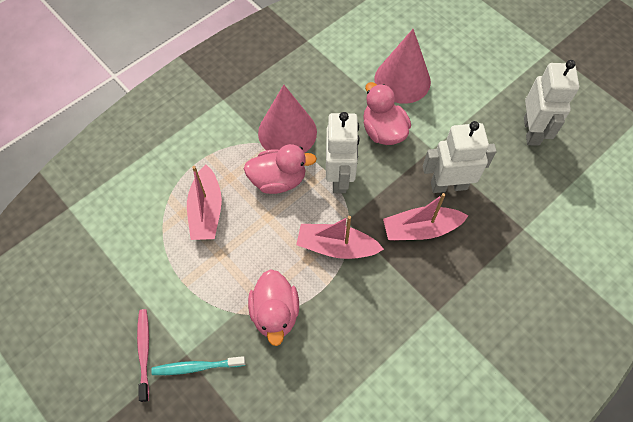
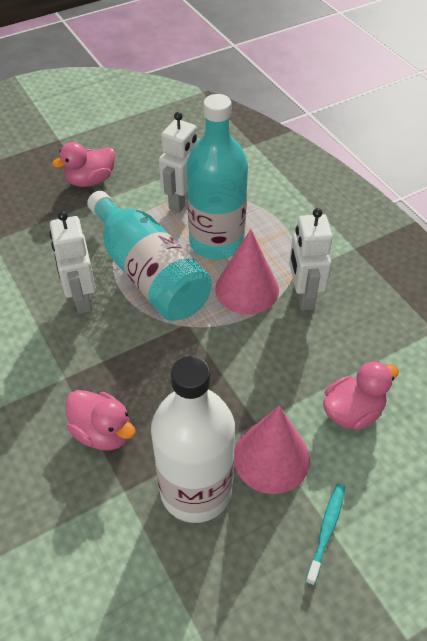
pink boat: [187,165,222,240] [296,216,384,259] [383,193,468,241] = 3 -> none = 0
pink toothbrush: [137,309,149,402] = 1 -> none = 0
turquoise bottle: none = 0 -> [87,191,212,321] [186,94,248,259] = 2
white bottle: none = 0 -> [151,356,235,523] = 1

